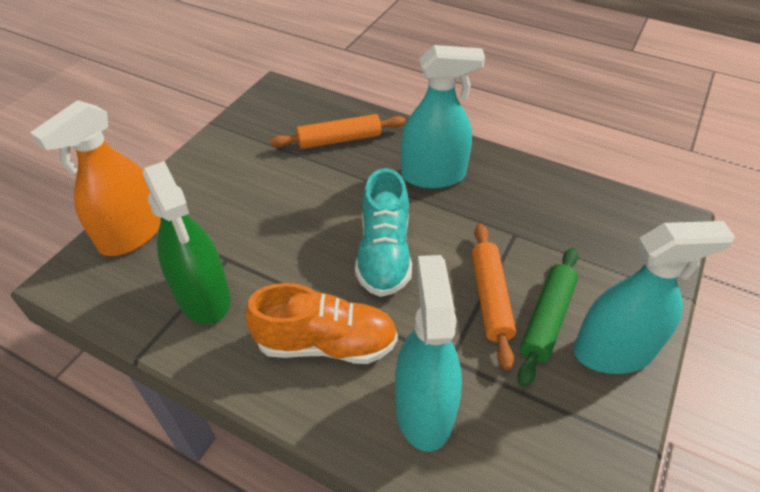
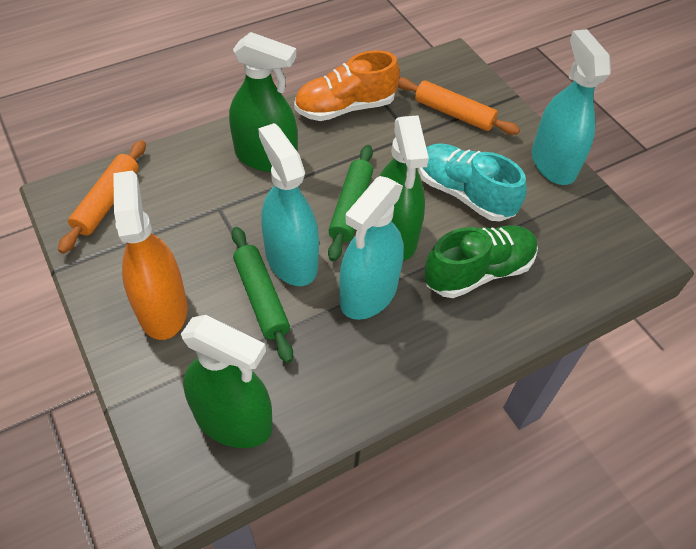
green rolling pin: [517,248,578,387] = 1 -> [231,227,293,363] [328,145,373,262] = 2
green shoe: none = 0 -> [424,225,538,298] = 1
green spray bottle: [143,161,231,324] = 1 -> [181,315,273,448] [229,32,298,172] [380,115,429,261] = 3

